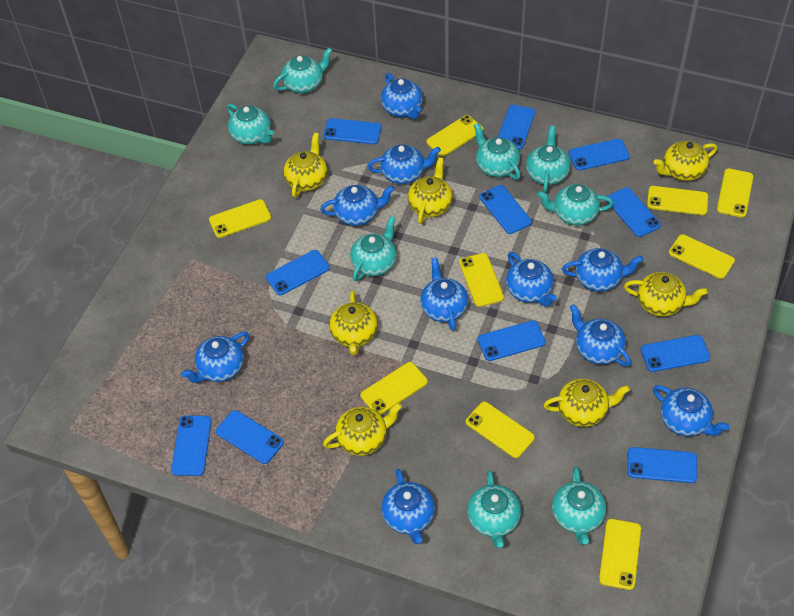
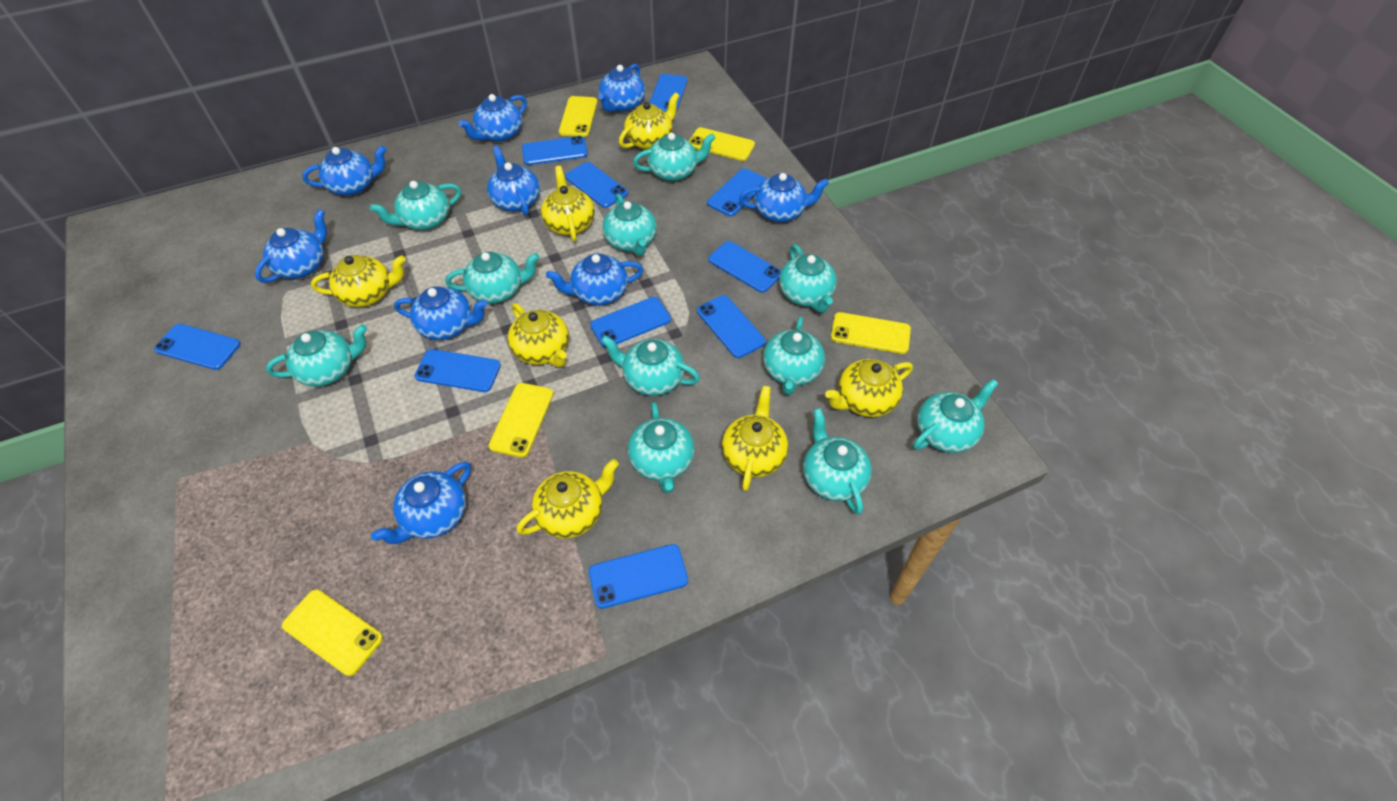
blue phone: [171,415,212,476] [216,410,284,464] [266,250,330,295] [323,118,382,144] [478,320,546,361] [479,185,532,234] [498,105,535,150] [568,139,630,171] [606,187,661,237] [627,447,697,483] [641,335,710,372] = 11 -> [154,324,241,370] [414,349,501,392] [522,136,588,165] [565,162,628,208] [589,544,688,609] [590,297,671,348] [649,74,688,112] [697,295,766,358] [707,168,767,216] [708,241,781,293] = 10
blue teapot: [182,332,249,383] [320,185,395,226] [367,144,441,184] [381,73,423,119] [381,468,435,544] [420,257,468,331] [506,252,557,306] [562,248,643,292] [569,304,631,366] [653,385,730,436] = 10 -> [255,209,327,283] [302,146,387,196] [371,462,471,544] [394,287,487,340] [459,94,527,142] [487,146,540,216] [546,253,643,306] [598,64,645,112] [739,173,829,222] = 9
turquoise teapot: [227,103,274,144] [273,48,333,93] [350,216,397,281] [467,470,521,548] [474,123,521,180] [526,126,570,192] [537,184,613,226] [552,467,606,545] = 8 -> [266,324,367,387] [370,181,461,230] [446,252,540,304] [601,336,700,396] [602,194,657,256] [628,402,695,493] [633,133,715,181] [763,316,825,395] [779,244,837,313] [803,408,872,515] [913,379,998,453] = 11
yellow phone: [209,199,271,238] [360,362,428,415] [426,115,483,156] [459,253,504,307] [466,402,535,458] [599,519,641,590] [647,186,708,215] [669,234,735,279] [717,168,753,218] = 9 -> [282,589,383,676] [489,383,553,458] [559,96,598,137] [689,127,755,161] [831,312,911,354] = 5

